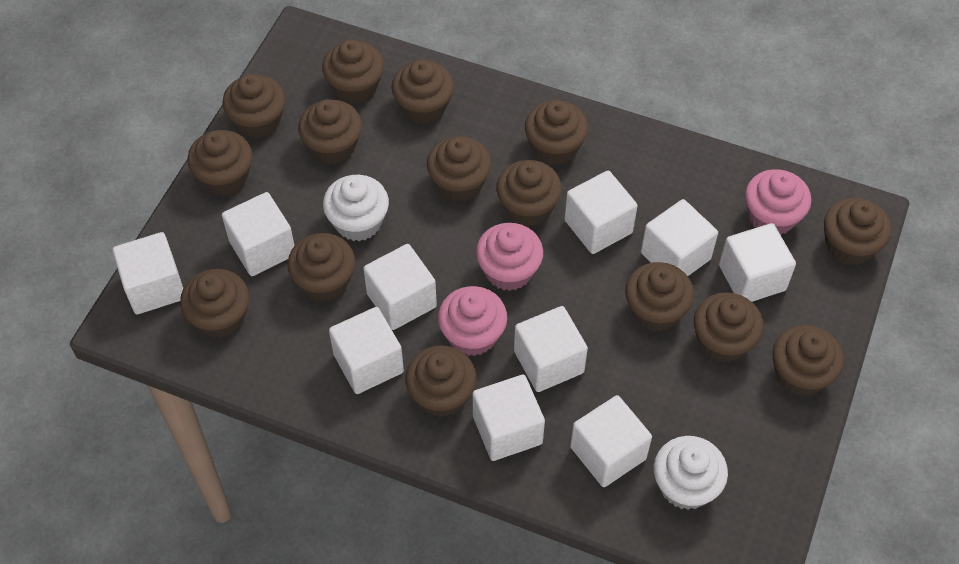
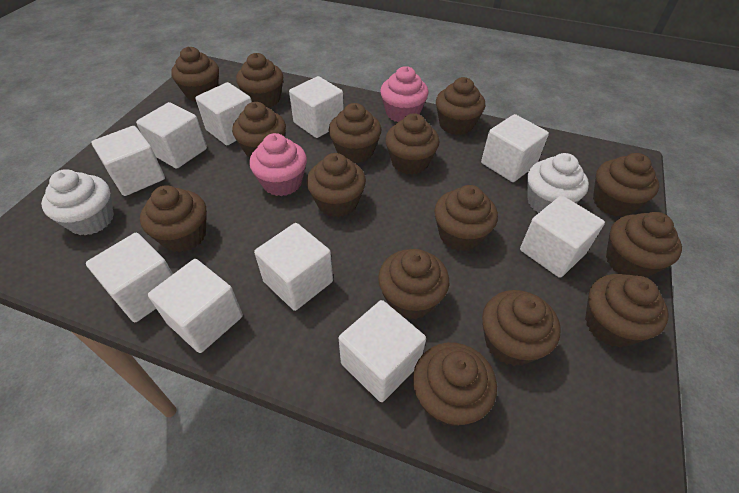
pink cupcake: [438,286,507,356] [476,223,543,291] [745,169,811,235] = 3 -> [249,133,307,196] [380,66,428,122] = 2

